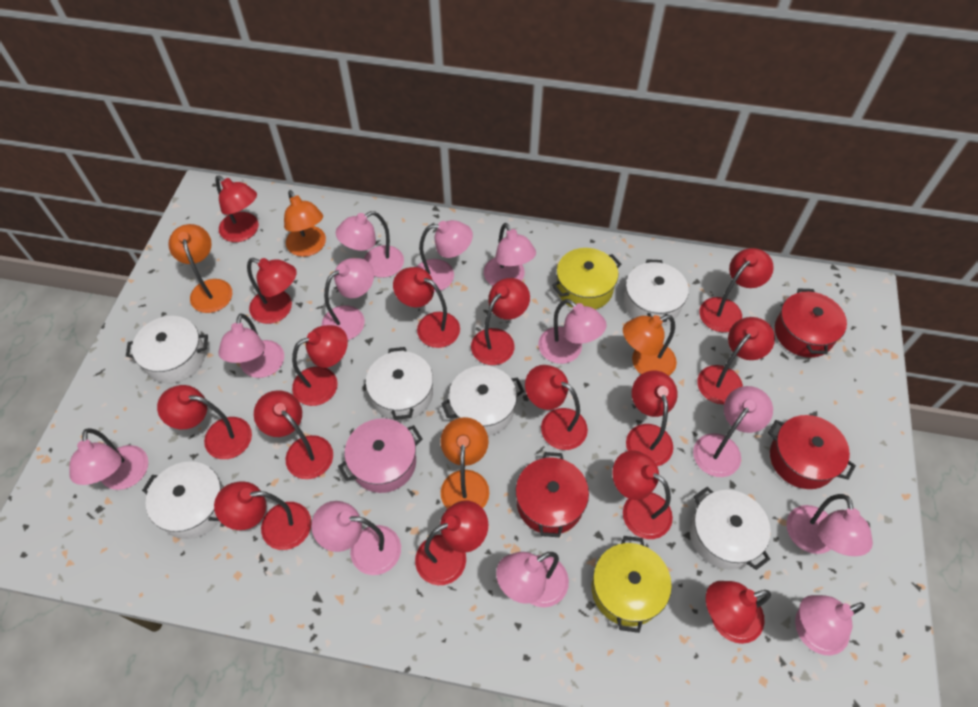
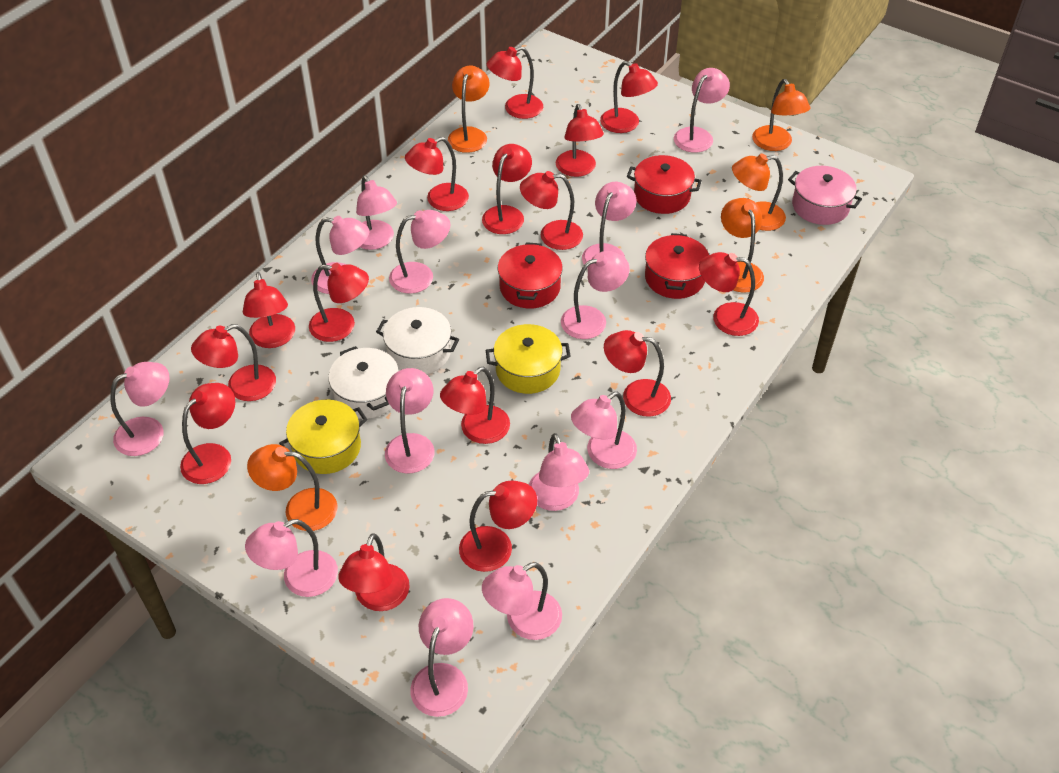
orange lamp: [168,224,232,313] [284,190,326,257] [440,417,489,509] [623,315,677,376] = 4 -> [247,444,338,531] [448,66,490,153] [721,198,764,293] [732,153,786,231] [752,79,810,151] = 5
pink lamp: [69,428,148,490] [219,313,284,378] [311,501,401,575] [322,258,374,340] [336,211,404,278] [417,220,473,292] [484,223,536,286] [496,552,569,607] [538,299,607,364] [693,386,773,477] [787,494,873,556] [795,595,865,655] = 12 -> [110,362,170,456] [245,519,338,597] [311,216,369,294] [356,175,397,250] [385,368,435,473] [389,210,450,294] [410,598,474,717] [482,562,562,640] [529,433,589,511] [561,251,629,339] [571,392,637,469] [582,182,636,269] [674,68,730,153] = 13
white pot: [126,316,208,383] [142,461,224,539] [366,347,433,421] [441,366,524,436] [624,259,689,325] [690,487,771,570] = 6 -> [328,346,399,419] [376,307,459,374] = 2

